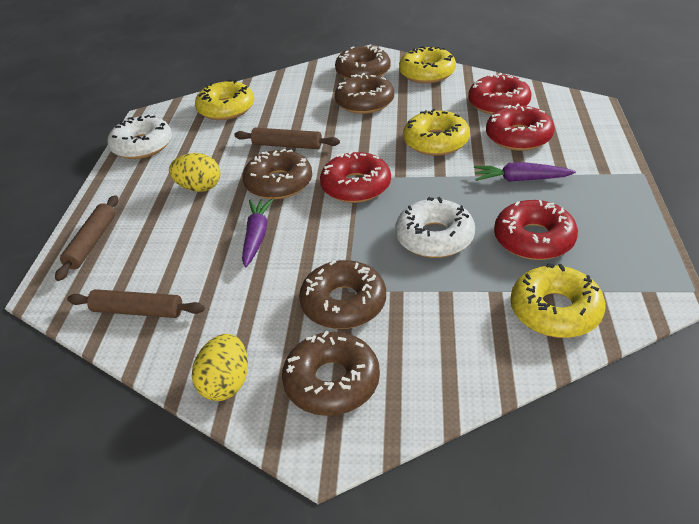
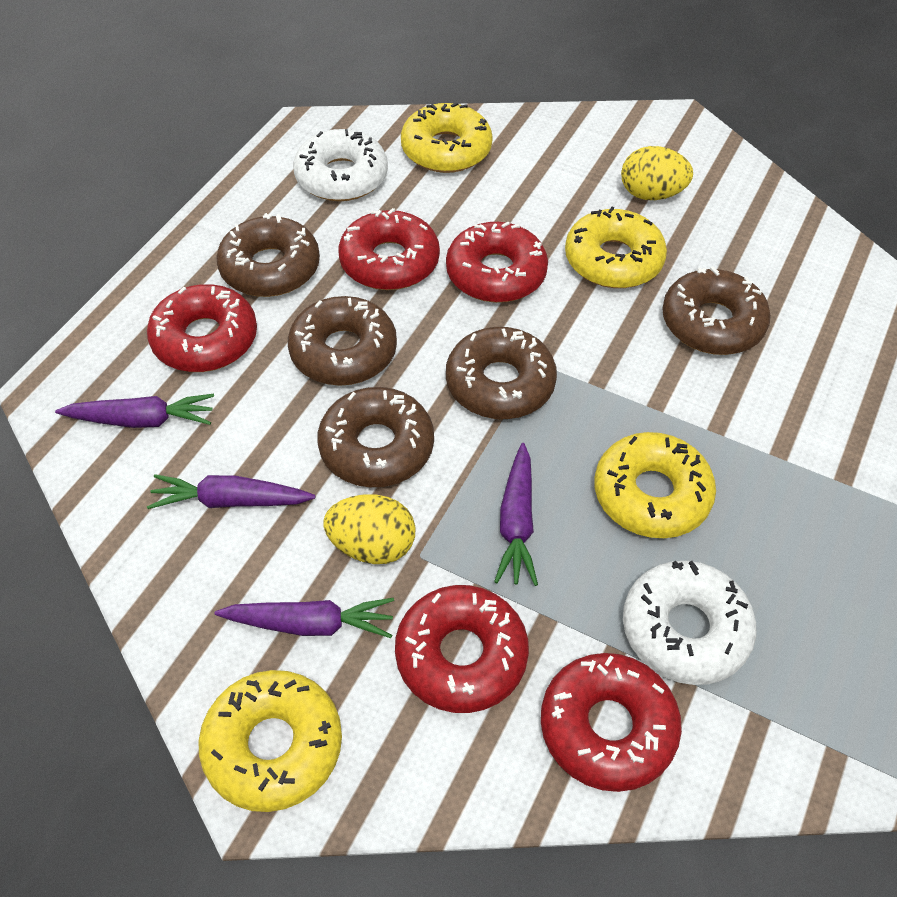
brown rolling pin: [55,195,118,281] [67,289,205,318] [234,128,340,149] = 3 -> none = 0
purple carrot: [242,199,274,267] [474,162,576,182] = 2 -> [55,394,214,428] [147,474,315,509] [215,598,394,638] [494,443,538,586] = 4
red donut: [320,151,391,203] [468,73,531,115] [486,104,555,151] [494,200,578,260] = 4 -> [147,284,257,372] [338,208,440,290] [395,585,529,713] [446,222,548,303] [541,653,682,792] = 5

